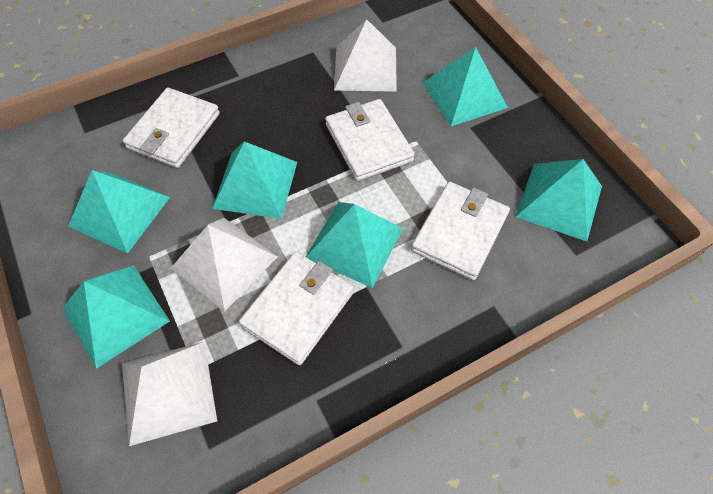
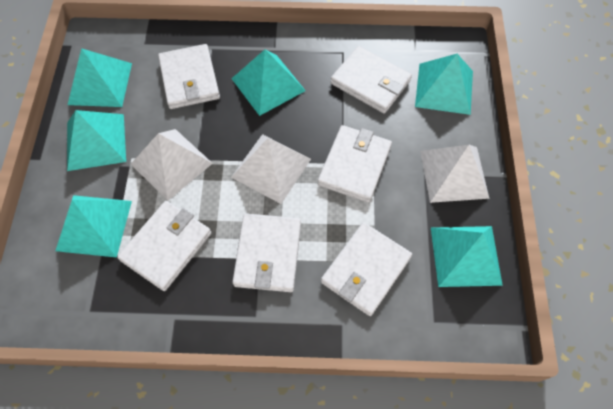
white wallet: [123,88,220,168] [239,252,354,365] [325,99,415,181] [411,182,510,280] = 4 -> [117,201,211,291] [158,44,220,109] [232,213,301,292] [318,125,392,203] [321,222,412,316] [331,46,412,113] = 6

